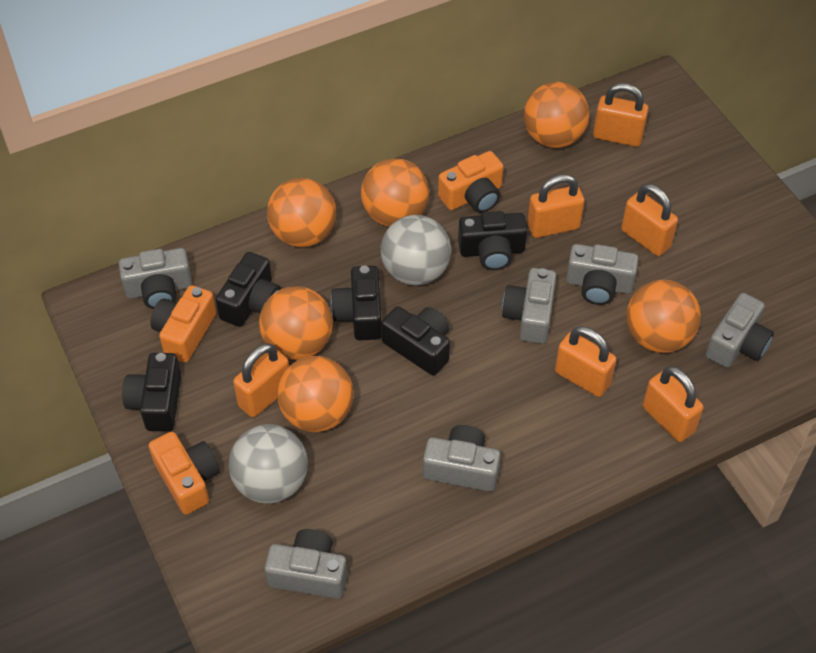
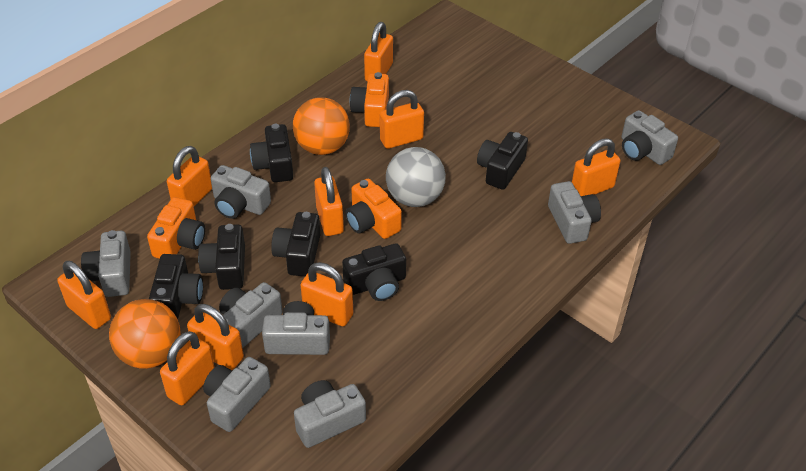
black camera: [122,353,181,431] [216,252,281,327] [331,265,382,341] [381,306,450,376] [458,211,527,270] = 5 -> [149,254,203,319] [198,224,245,290] [250,124,293,182] [271,212,320,276] [342,243,406,301] [477,132,528,190] = 6
grey ball: [228,424,308,504] [381,215,451,285] = 2 -> [386,147,446,207] = 1
grey camera: [119,248,192,309] [264,529,347,599] [423,425,501,492] [502,268,556,344] [566,244,639,305] [706,293,774,368] = 6 -> [81,230,131,297] [203,357,271,432] [211,165,271,219] [219,282,283,348] [262,301,330,355] [294,380,366,448] [548,181,601,244] [622,110,678,165] = 8
orange ball: [259,286,333,360] [267,178,336,247] [277,356,353,432] [361,159,429,227] [524,82,589,148] [626,280,701,353] = 6 -> [109,299,181,369] [293,97,350,155] = 2
orange padlock: [233,343,289,417] [527,174,585,238] [555,326,617,397] [593,83,649,147] [621,184,678,256] [643,366,704,442] = 6 -> [57,261,111,329] [160,331,215,405] [167,146,212,206] [187,304,244,370] [301,262,353,326] [314,167,344,236] [364,22,393,81] [380,90,424,149] [572,138,620,196] = 9

